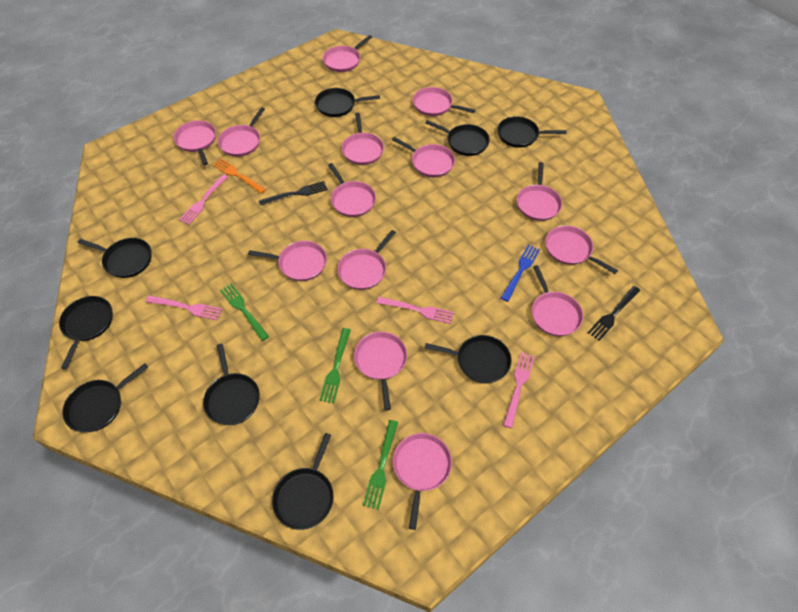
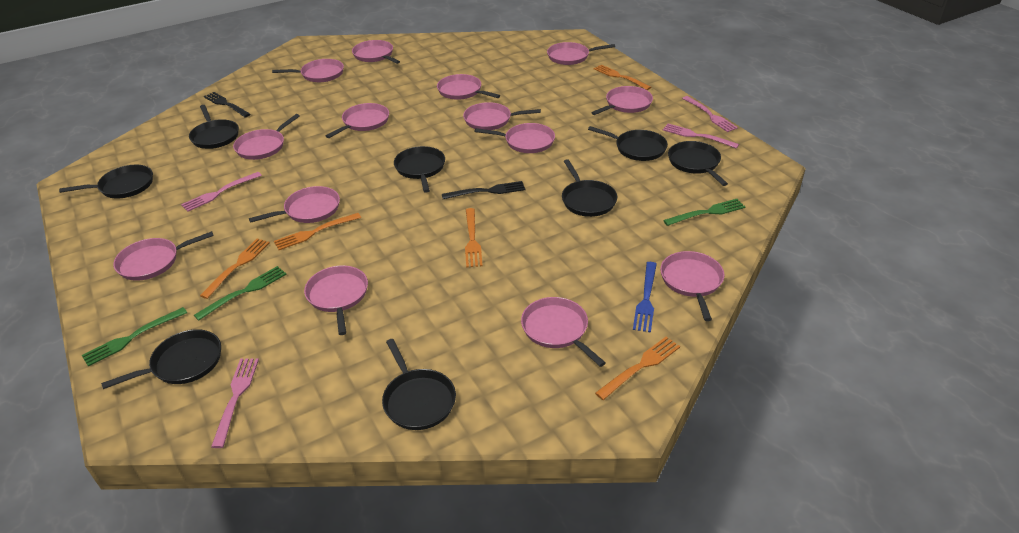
black pan: [59,296,113,369] [62,364,148,432] [78,238,152,278] [203,344,260,425] [272,433,334,530] [315,88,380,117] [425,120,490,156] [425,335,511,384] [497,116,566,148] = 9 -> [59,165,153,199] [101,329,221,389] [189,105,239,149] [382,339,456,430] [394,146,445,193] [562,159,617,217] [588,126,668,161] [668,141,728,186] = 8
orange fork: [213,158,266,194] = 1 -> [200,239,270,299] [274,213,361,250] [465,208,483,267] [594,65,651,90] [595,337,680,400] = 5

